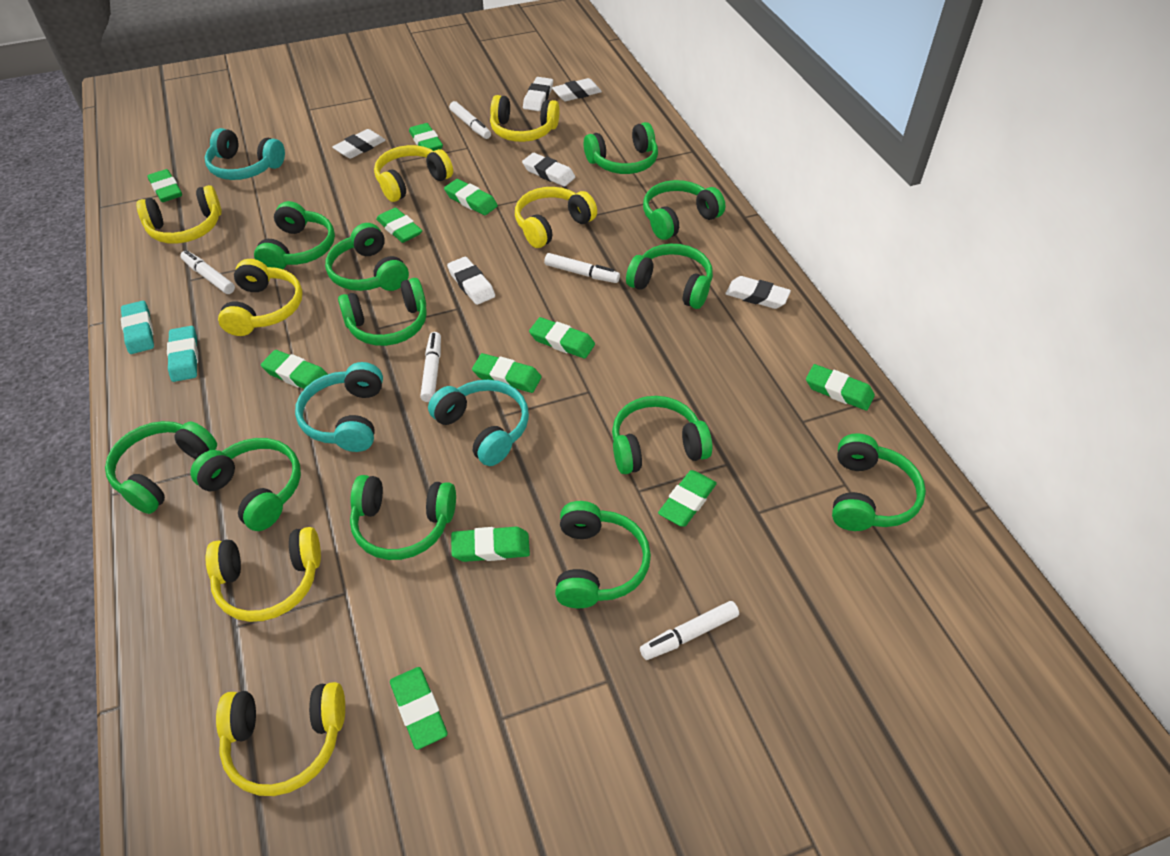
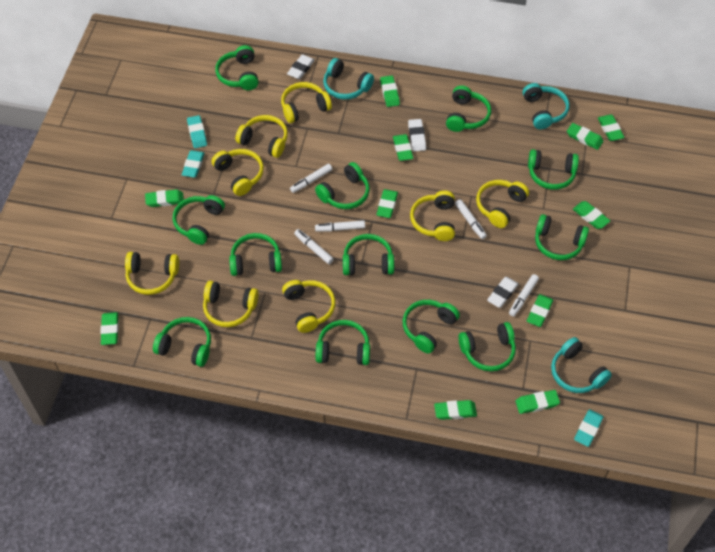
turquoise eraser: [121,301,154,354] [167,326,198,382] = 2 -> [182,150,205,178] [187,115,207,148] [574,409,604,447] = 3
white eraser: [333,129,386,159] [447,257,495,305] [522,153,575,187] [523,77,553,111] [552,78,602,101] [725,276,791,309] = 6 -> [287,54,315,79] [408,119,426,151] [487,277,519,308] = 3
yellow headphones: [136,185,222,244] [206,527,321,622] [216,682,345,796] [218,259,303,336] [374,145,453,202] [490,95,560,142] [515,187,597,248] = 7 -> [125,252,179,295] [203,281,259,327] [212,149,264,196] [235,115,288,158] [281,82,332,123] [282,280,336,333] [410,191,455,241] [476,180,529,228] = 8

